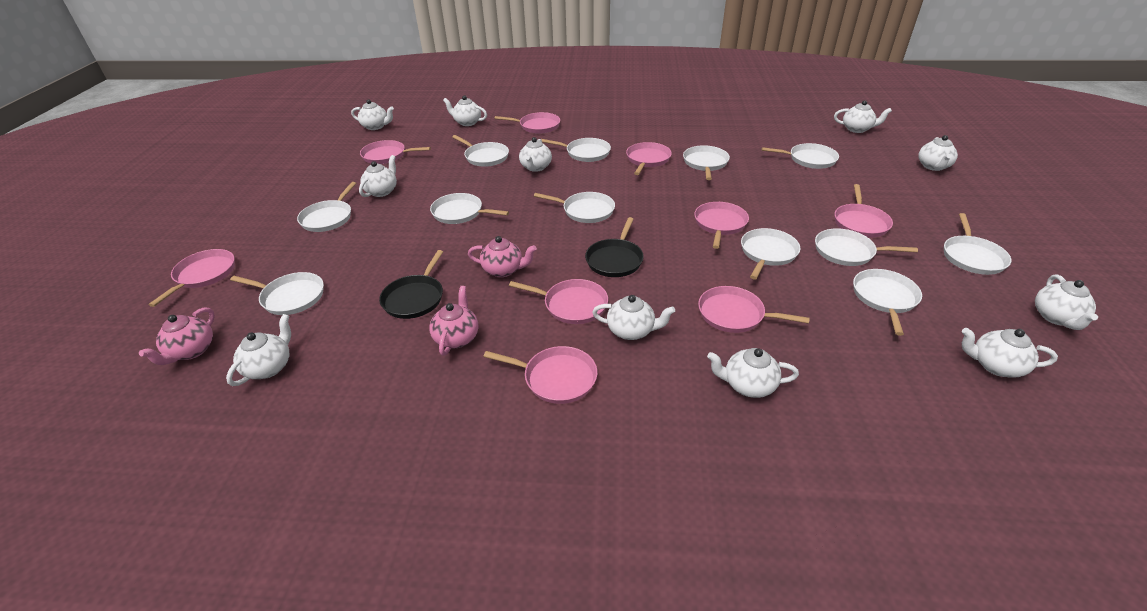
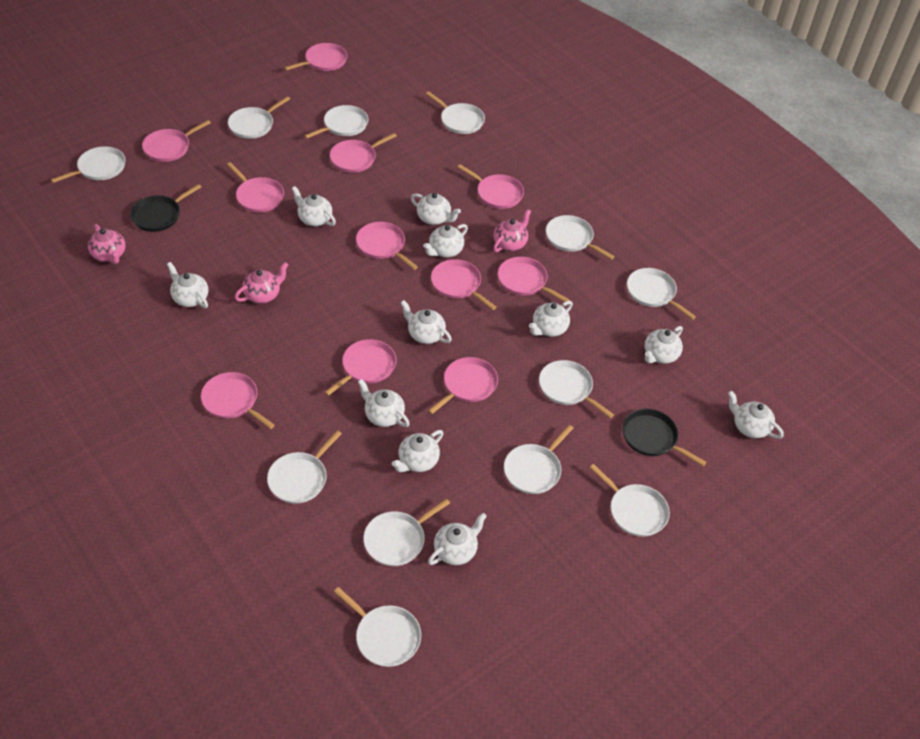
pink pan: [149,249,235,307] [360,140,431,164] [483,346,597,404] [495,112,560,134] [509,279,608,324] [626,142,672,175] [694,202,749,249] [698,286,810,333] [835,184,893,238] = 9 -> [142,120,211,162] [201,372,275,429] [227,162,284,212] [284,43,347,71] [324,339,397,396] [330,133,397,173] [356,222,418,270] [428,357,498,414] [431,259,497,310] [457,164,524,209] [498,257,570,302] = 11

